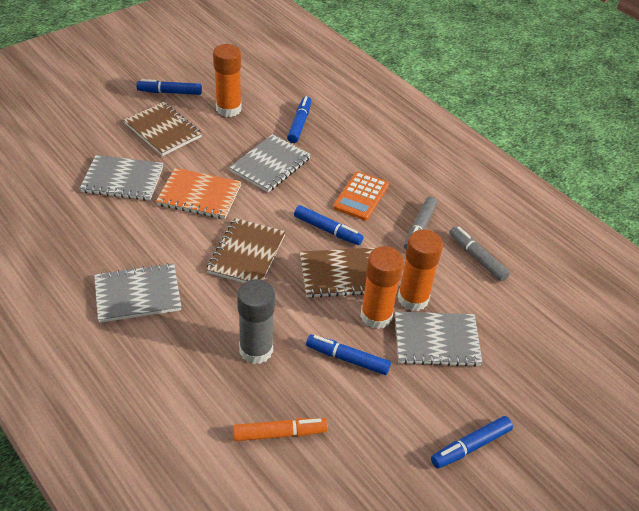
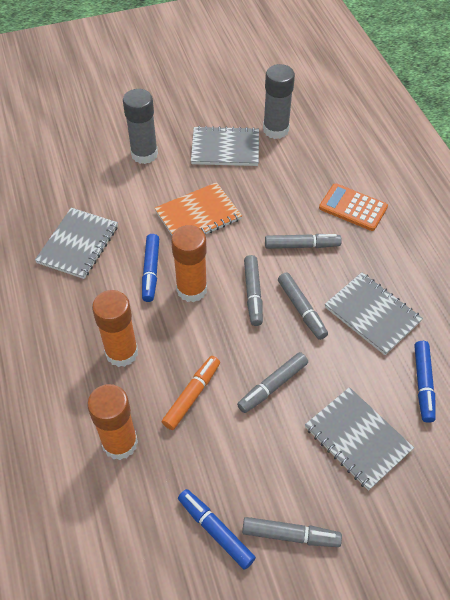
blue marker: [136,79,202,95] [287,96,311,143] [294,205,364,245] [306,335,391,375] [431,416,513,468] = 5 -> [142,234,159,302] [178,489,256,570] [414,341,436,423] = 3
brown notebook: [124,102,202,156] [206,218,286,283] [300,247,375,298] = 3 -> none = 0
grey glue stick: [237,279,275,364] = 1 -> [123,89,158,164] [263,64,295,139] = 2
grey marker: [404,196,437,250] [449,226,510,282] = 2 -> [237,352,308,413] [242,517,342,547] [244,255,263,326] [265,234,342,249] [278,272,328,340] = 5

